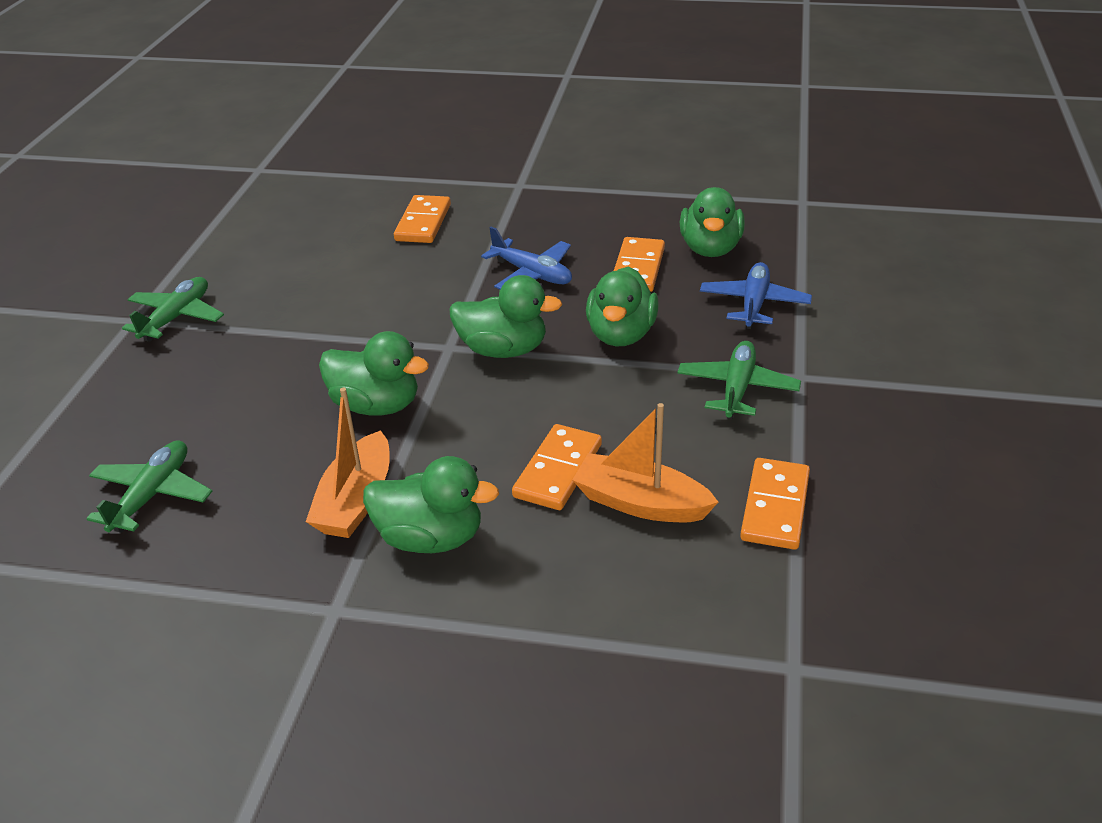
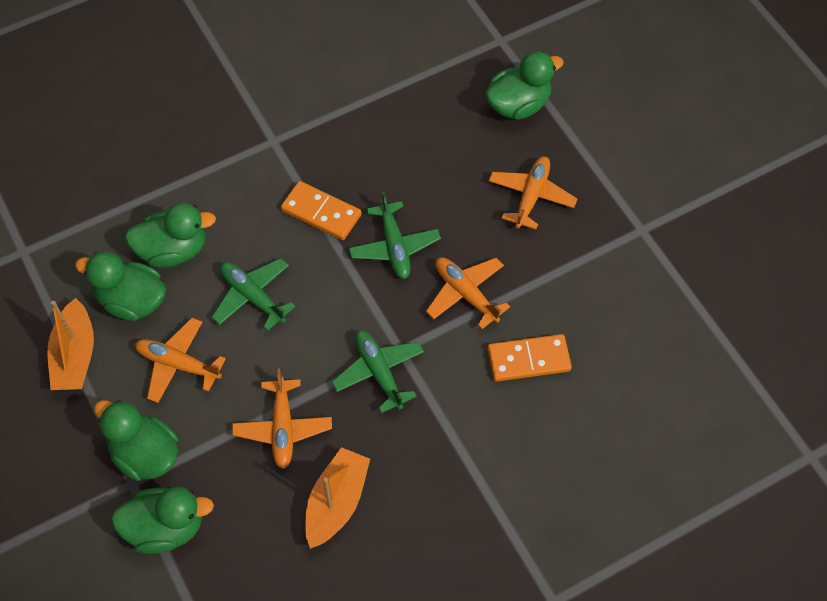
blue plane: [481,227,572,289] [700,262,812,329] = 2 -> none = 0
orange domino: [394,195,451,243] [512,424,602,510] [614,237,665,292] [740,458,810,550] = 4 -> [281,181,362,240] [487,334,572,382] = 2
orange plane: none = 0 -> [135,318,226,403] [232,368,332,469] [426,257,510,329] [488,156,577,229] = 4

